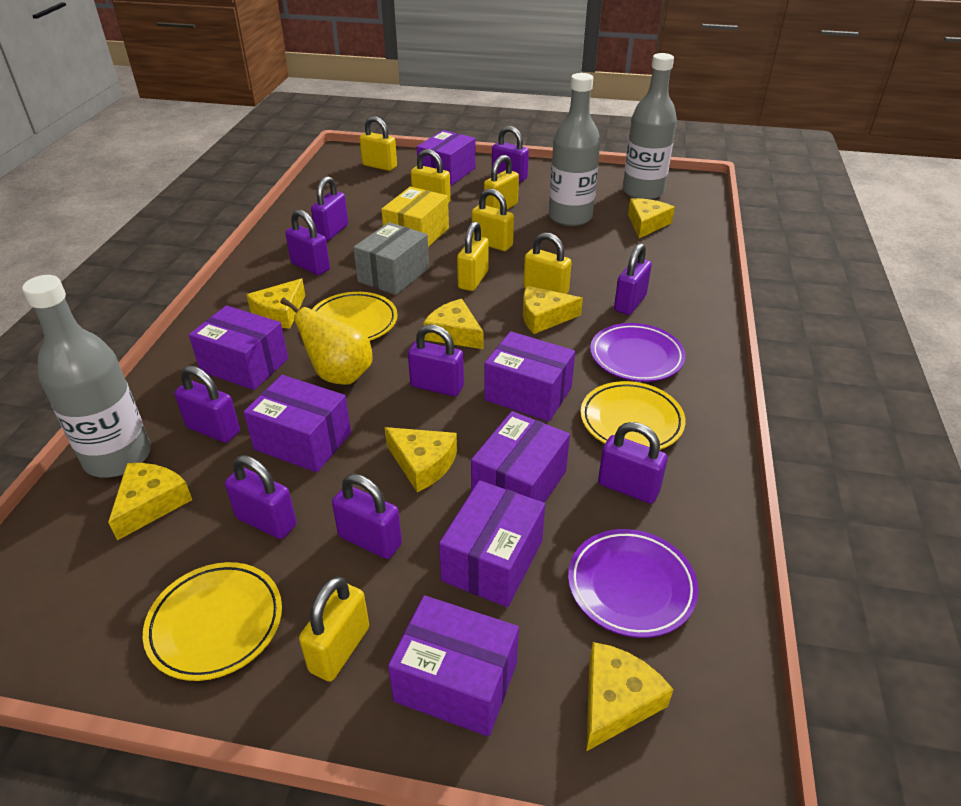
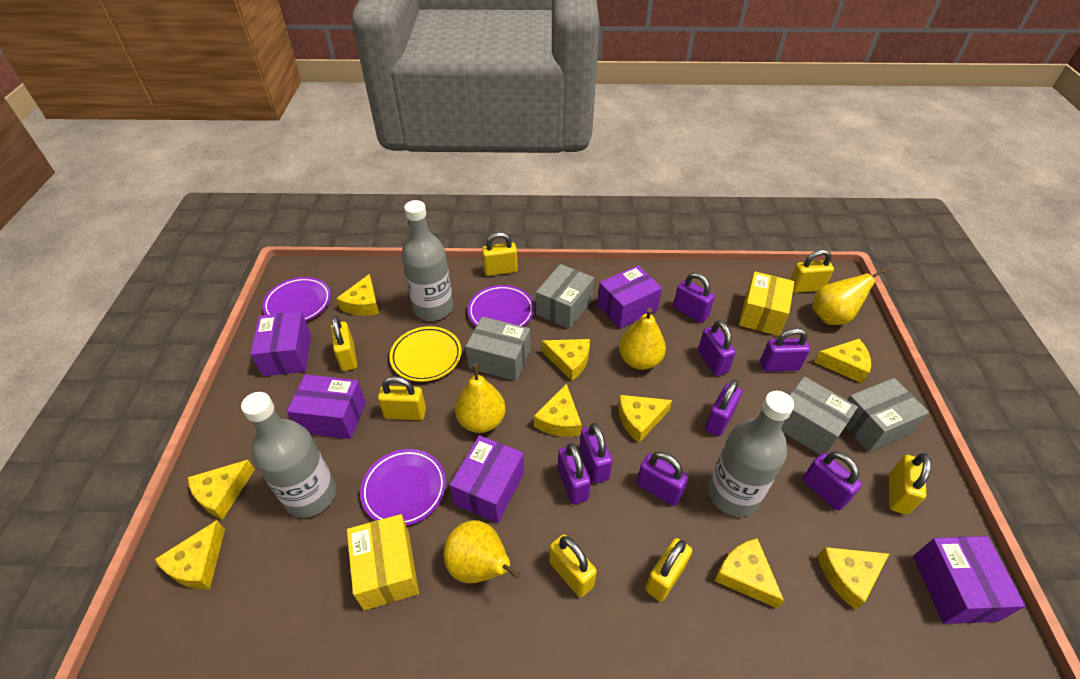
grey box: [353,222,429,295] = 1 -> [466,316,530,381] [536,264,594,329] [781,376,858,455] [846,378,929,452] = 4
purple box: [189,305,288,390] [244,375,351,472] [388,595,519,737] [417,130,476,186] [439,480,545,607] [471,411,570,503] [484,331,575,422] = 7 -> [250,311,311,376] [287,374,366,439] [450,435,524,523] [597,265,662,328] [913,536,1026,624] = 5
purple padlock: [174,366,240,443] [225,455,296,539] [285,210,330,275] [311,176,348,241] [332,474,402,559] [408,324,464,396] [492,126,529,182] [598,422,668,504] [614,243,652,315] = 9 -> [558,443,591,504] [580,423,613,483] [637,452,689,506] [673,273,715,323] [698,320,736,376] [705,379,742,436] [760,328,810,372] [802,452,862,511] = 8
purple plate: [568,529,699,638] [590,323,686,382] = 2 -> [262,277,331,321] [360,449,446,526] [468,285,535,327] = 3
yellow box: [381,187,449,247] = 1 -> [347,514,419,610] [739,272,794,336] = 2
yellow cheese: [108,463,192,540] [246,279,305,329] [385,427,457,492] [423,299,483,349] [523,286,583,334] [586,642,674,751] [628,198,675,238] = 7 -> [155,520,225,589] [188,460,255,520] [336,274,379,316] [534,384,582,437] [542,339,590,381] [618,395,672,443] [714,538,784,609] [814,339,871,384] [818,547,889,610] = 9
yellow pear: [280,297,373,385] = 1 -> [443,520,520,583] [455,364,506,433] [619,308,666,370] [812,268,886,325] = 4
yellow plate: [143,562,282,681] [312,292,398,341] [580,381,686,450] = 3 -> [390,326,462,382] = 1

